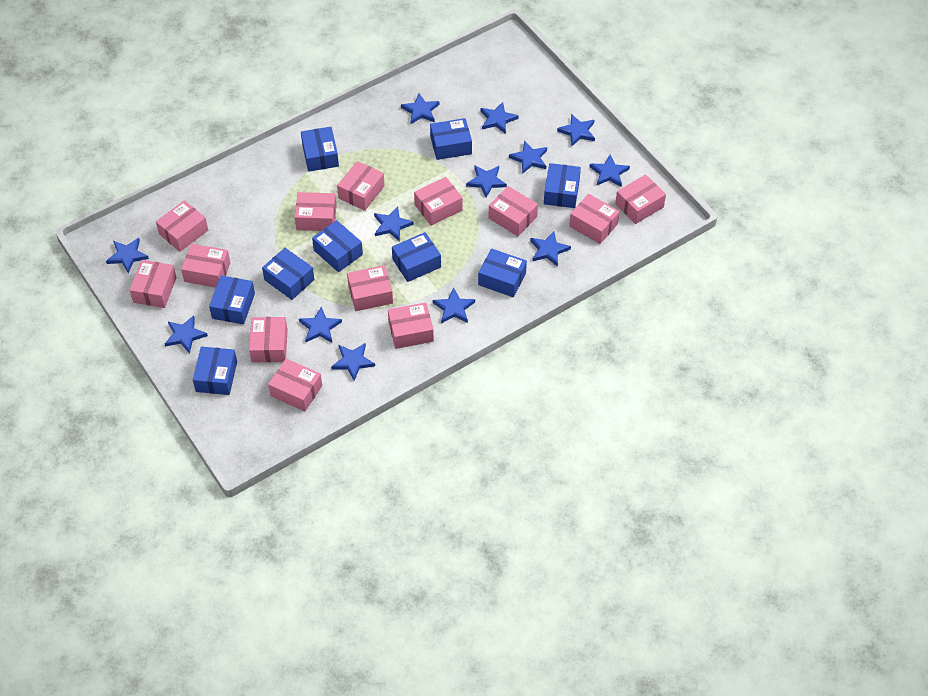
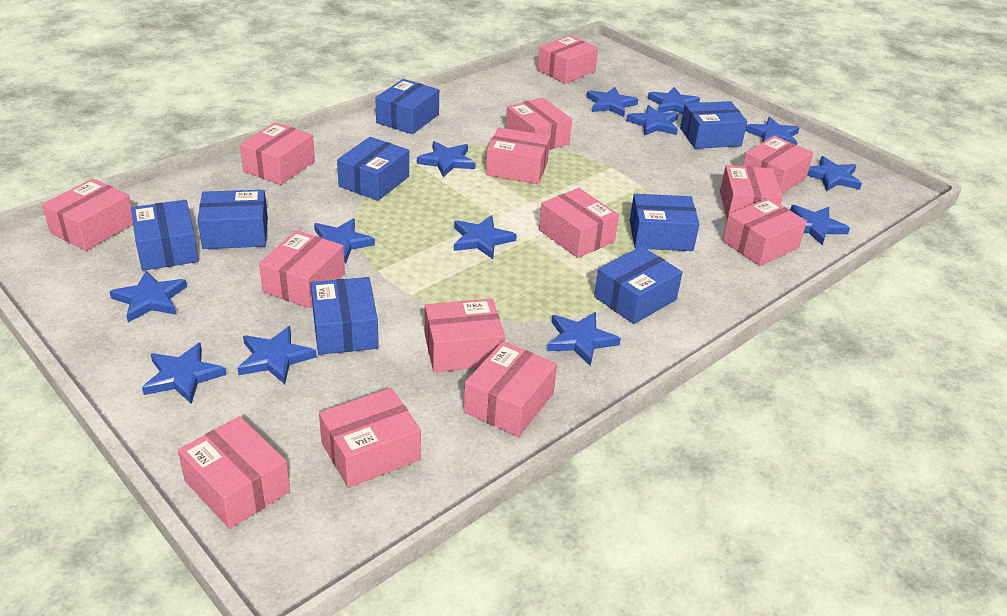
blue box: [193,346,237,395] [209,275,255,324] [262,248,314,300] [301,127,339,172] [312,220,363,272] [392,232,441,282] [430,118,472,160] [478,248,527,297] [544,163,581,208] = 9 -> [131,200,199,271] [197,190,268,249] [311,277,379,355] [337,137,409,201] [375,79,439,134] [594,246,683,324] [630,194,699,251] [680,101,747,149] = 8
pink box: [130,260,177,308] [156,200,208,252] [181,244,230,288] [249,317,288,362] [268,359,322,412] [295,192,337,231] [337,161,385,211] [347,265,393,311] [388,302,434,349] [414,177,463,226] [489,186,538,236] [569,194,620,244] [615,174,666,224] = 13 -> [42,178,133,251] [178,416,290,529] [240,122,315,185] [259,230,345,308] [319,388,421,488] [425,298,505,372] [464,341,557,437] [486,127,550,184] [506,98,572,150] [537,35,598,84] [539,188,619,258] [720,165,783,220] [723,198,807,266] [743,136,814,194] = 14

